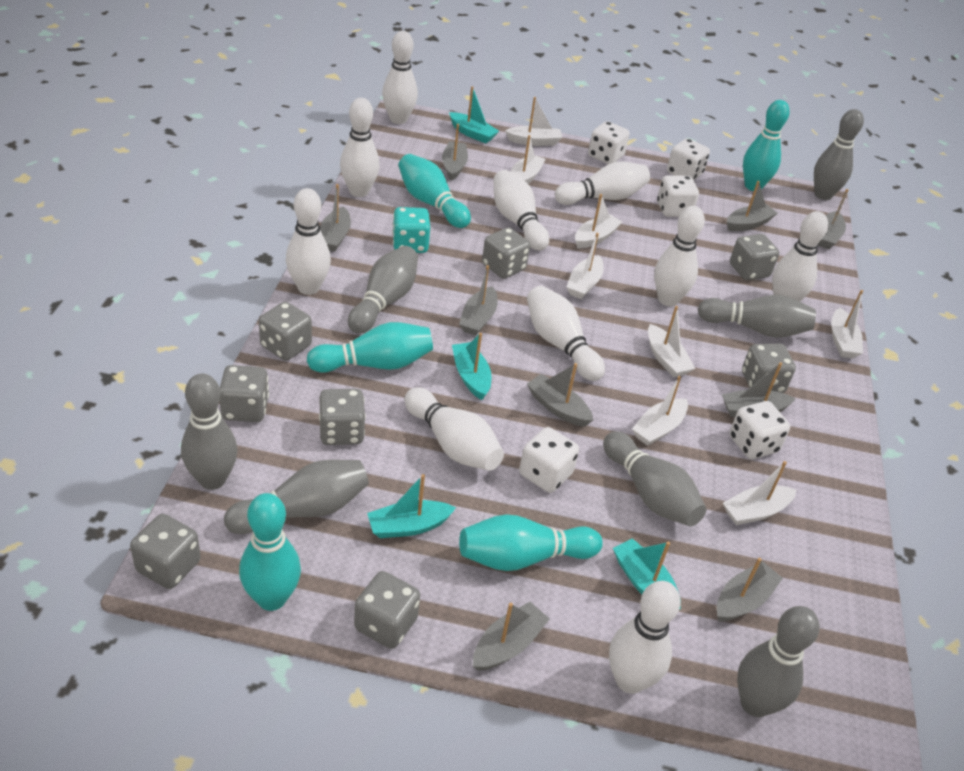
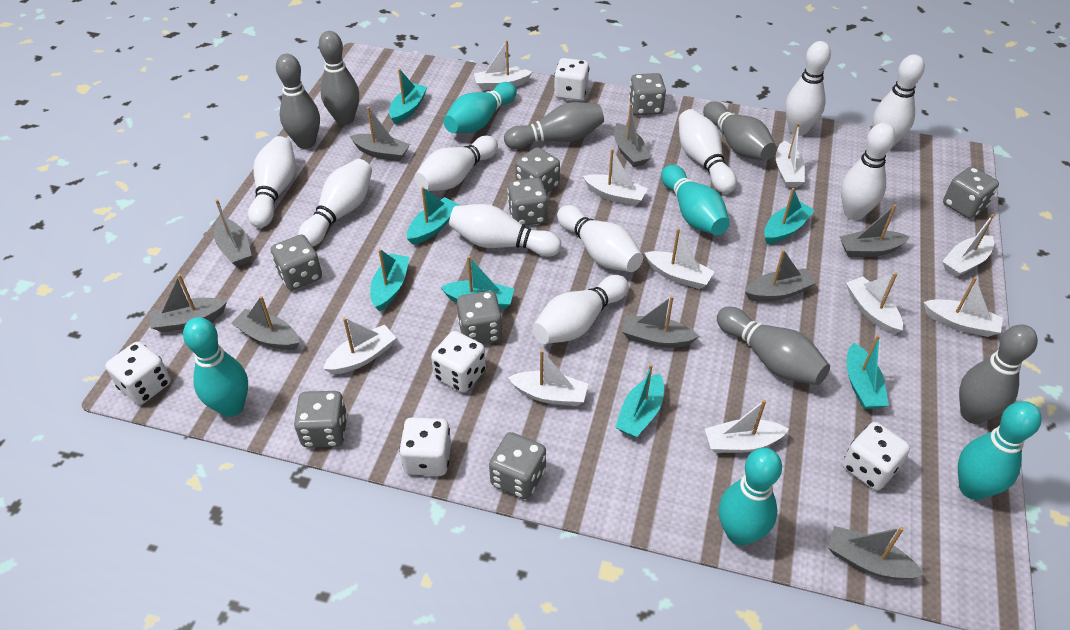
grey bowling pin: [181,374,238,490] [224,460,369,534] [348,246,418,334] [603,431,706,526] [698,295,816,338] [737,606,819,717] [814,109,864,200] = 7 -> [276,54,320,149] [319,31,359,125] [504,102,604,149] [703,101,776,160] [717,307,830,385] [959,324,1038,424] = 6
turquoise boat: [367,474,456,538] [449,86,499,143] [452,333,491,400] [613,538,681,610] = 4 -> [370,249,410,311] [389,69,427,124] [407,187,459,245] [440,256,514,310] [615,364,664,438] [764,188,815,244] [847,335,889,409] = 7
turquoise dice: [392,207,430,253] = 1 -> none = 0
white boat: [505,97,562,146] [511,135,545,184] [567,233,604,299] [575,194,622,249] [632,376,688,446] [648,306,695,377] [723,461,797,525] [831,290,863,358] = 8 -> [323,317,396,374] [474,40,532,90] [508,350,588,406] [583,149,648,206] [645,228,715,289] [705,399,789,453] [776,123,805,188] [846,272,903,334] [924,277,1003,337] [942,214,994,277] = 10

